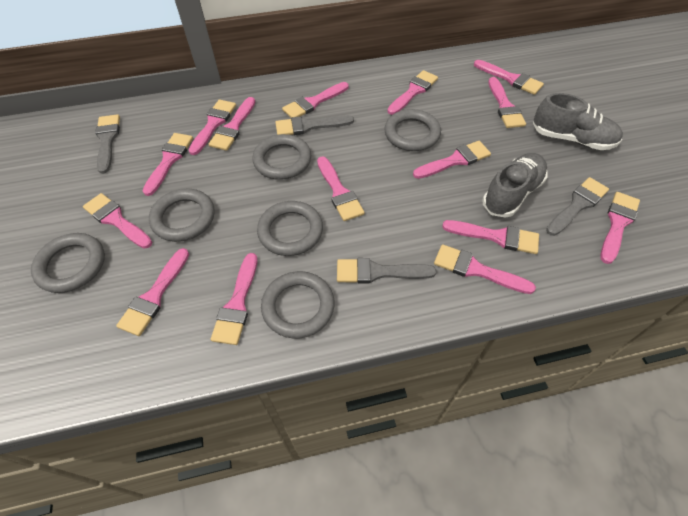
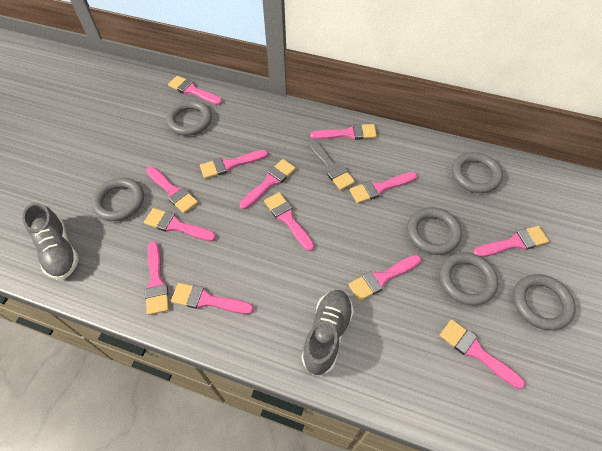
grey brush: [95,114,120,174] [275,115,354,135] [337,258,437,283] [546,177,609,236] = 4 -> [308,140,355,190] = 1
pink brush: [83,193,152,249] [116,248,189,336] [143,133,193,196] [189,99,236,155] [209,97,255,151] [211,253,257,345] [282,82,349,118] [317,156,365,221] [387,70,438,115] [413,141,491,179] [434,244,536,294] [442,220,539,254] [474,60,544,95] [488,77,526,128] [600,192,640,264] = 15 -> [144,208,216,241] [145,241,169,315] [146,167,198,213] [168,76,222,105] [171,283,254,314] [200,150,268,179] [239,159,296,209] [264,192,314,251] [310,124,377,140] [348,255,421,301] [349,172,417,204] [440,319,526,389] [473,226,549,257] = 13

